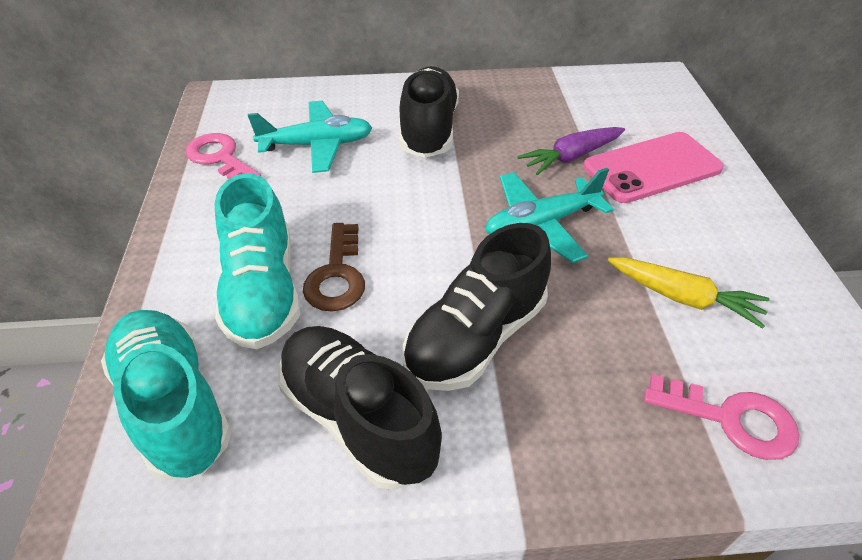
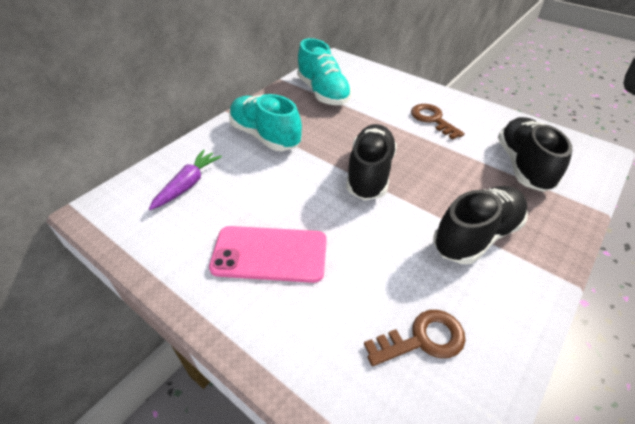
brown key: [303,223,365,312] = 1 -> [364,310,466,366] [411,104,465,140] = 2
pink key: [185,133,261,179] [644,374,799,460] = 2 -> none = 0
turquoise plane: [248,101,373,173] [485,168,614,263] = 2 -> none = 0
yellow carrot: [608,257,770,329] = 1 -> none = 0

